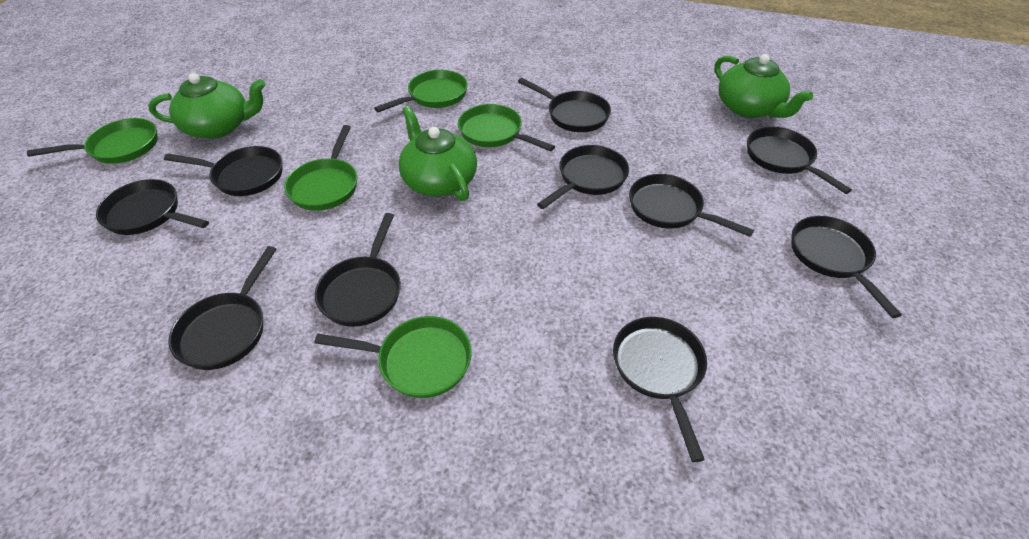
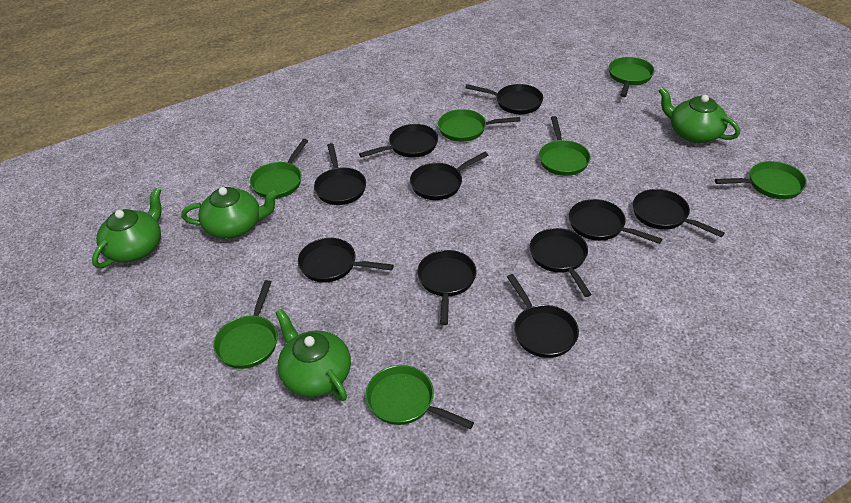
green pan: [27,118,158,164] [284,125,357,211] [314,316,472,398] [374,70,468,113] [458,104,555,152] = 5 -> [213,280,277,369] [250,139,308,199] [366,365,474,429] [438,109,520,142] [539,116,591,176] [609,57,654,97] [715,161,807,199] = 7
green teapot: [148,73,266,139] [398,106,477,201] [715,54,813,118] = 3 -> [92,188,162,268] [181,187,279,239] [275,309,351,401] [659,87,740,143] = 4

